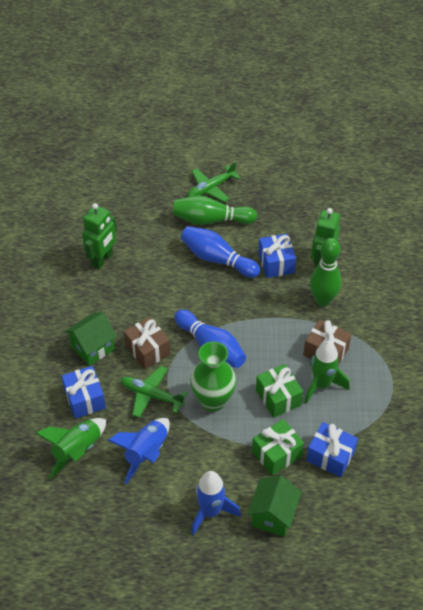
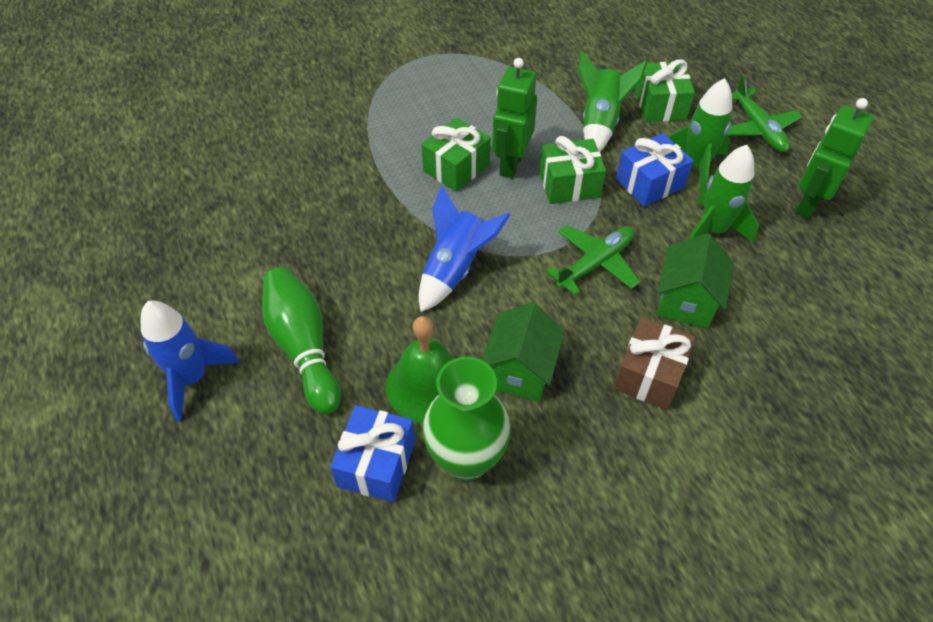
blue bowling pin: [174,310,246,368] [181,226,260,278] = 2 -> none = 0
blue gift: [62,366,106,419] [258,234,296,278] [306,422,358,477] = 3 -> [330,405,415,502] [616,133,694,207] = 2
brown gift: [124,317,171,369] [303,319,352,365] = 2 -> [614,317,695,410] = 1
green bell: none = 0 -> [386,316,454,423] = 1
green bowling pin: [173,195,257,225] [310,238,342,306] = 2 -> [262,267,341,414] = 1
green gift: [252,419,304,476] [256,364,303,418] = 2 -> [421,118,491,192] [539,136,606,204] [636,60,695,122] = 3
green rocket: [35,418,106,479] [304,341,350,404] = 2 -> [578,51,648,152] [667,78,732,194] [689,145,759,243] = 3

